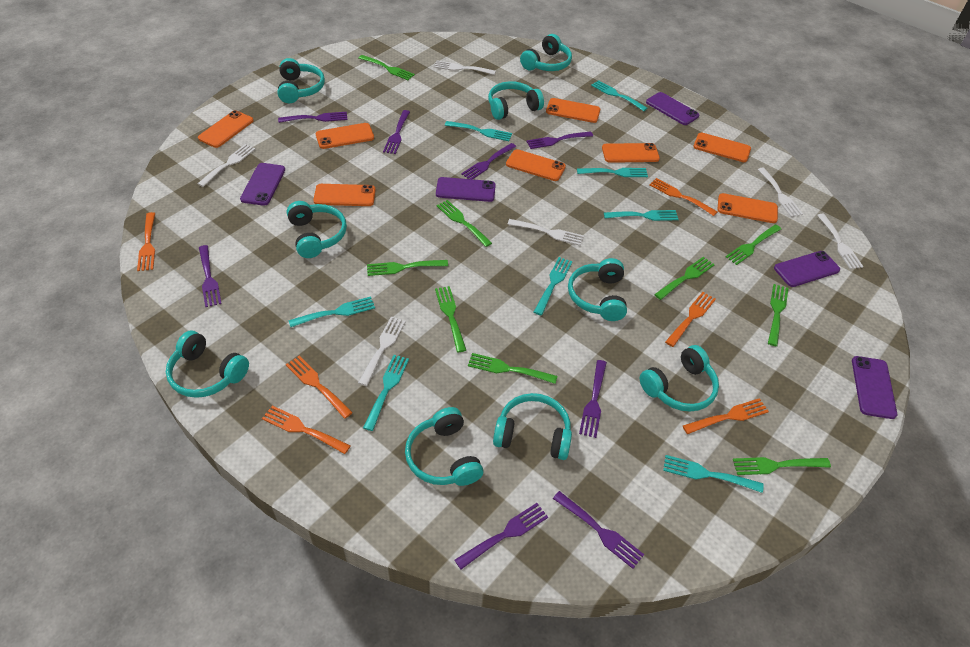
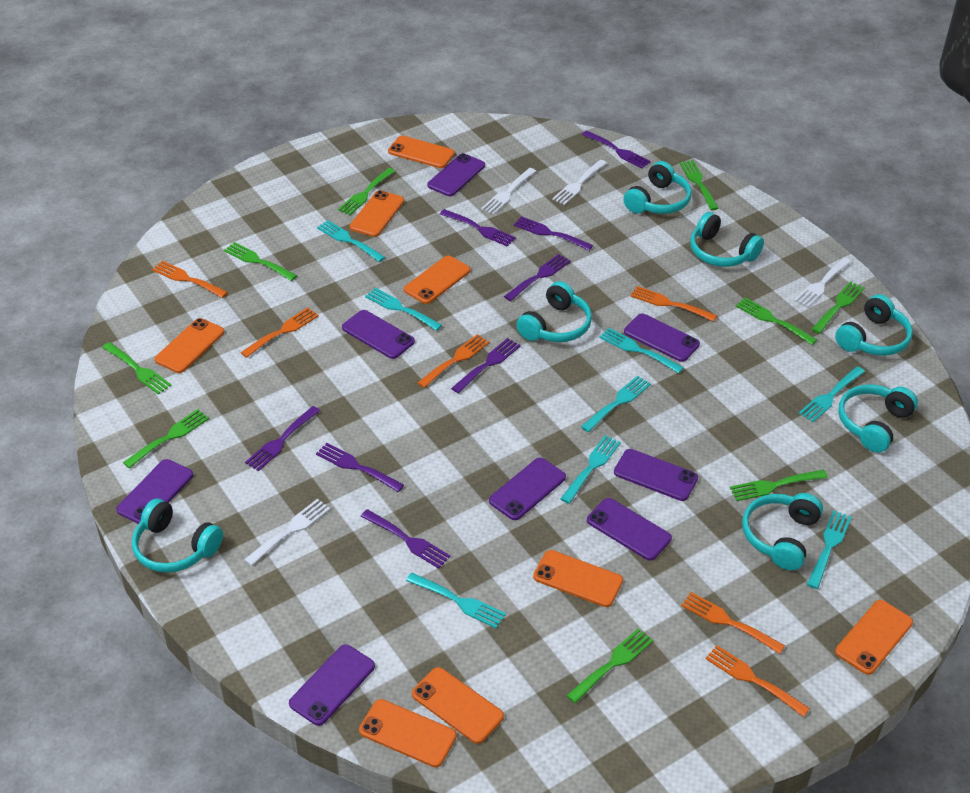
purple phone: [240,163,285,206] [436,177,496,202] [646,92,699,125] [774,251,840,287] [852,356,897,419] = 5 -> [116,459,193,524] [289,644,375,726] [342,310,415,359] [427,153,485,196] [489,458,566,520] [587,498,672,561] [614,449,698,501] [624,313,700,362] = 8
turquoise headphones: [166,330,249,398] [278,58,325,103] [287,201,347,258] [405,407,483,486] [488,81,544,120] [493,393,572,460] [520,34,572,71] [568,258,627,321] [640,345,719,412] = 9 -> [132,499,223,573] [516,281,592,342] [623,161,692,214] [690,212,764,267] [742,493,823,570] [835,294,913,356] [838,384,918,453] = 7
white fork: [197,144,255,187] [358,317,406,386] [433,60,496,75] [507,219,584,246] [758,168,803,217] [817,213,863,269] = 6 -> [244,499,330,566] [481,168,536,215] [552,160,607,205] [794,257,851,307] = 4

